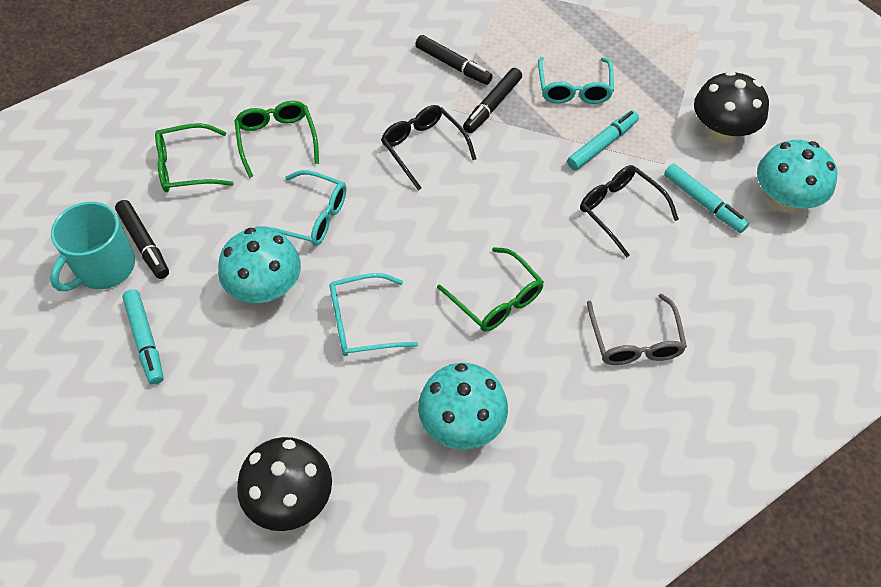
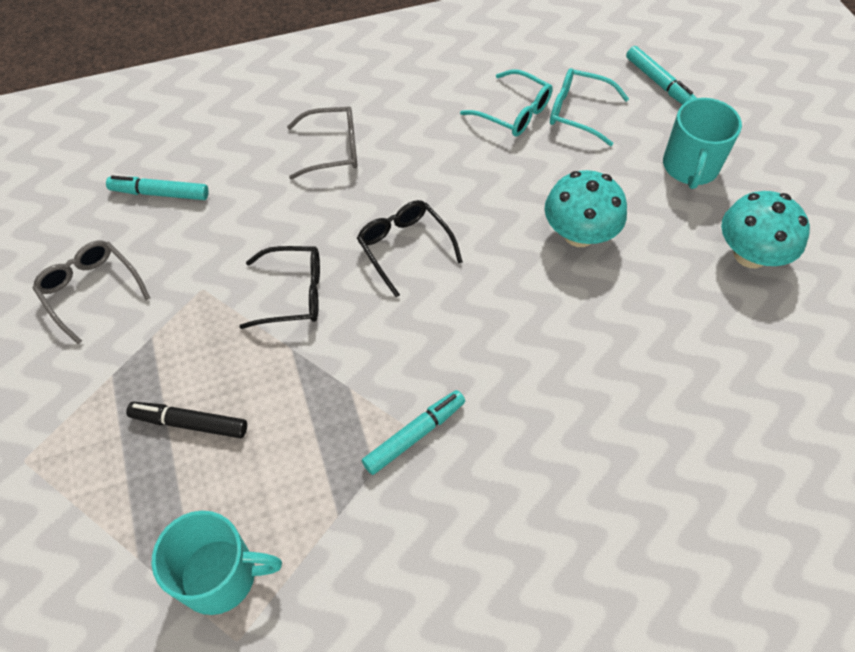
black marker: [115,200,169,279] [415,35,493,85] [463,68,522,133] = 3 -> [126,402,247,438] = 1
black mushroom: [237,437,332,531] [694,71,769,143] = 2 -> none = 0
green glasses: [155,123,234,192] [234,101,319,178] [437,247,544,332] = 3 -> none = 0
grey glasses: [587,294,687,365] = 1 -> [33,240,150,345] [287,106,358,180] = 2
turquoise glasses: [254,170,347,246] [330,273,418,356] [538,57,614,104] = 3 -> [460,69,553,136] [550,68,629,146] = 2
turquoise mug: [50,202,135,291] = 1 -> [151,511,282,615] [663,98,742,189] = 2
turquoise mushroom: [218,228,301,303] [418,363,508,450] [757,140,837,212] = 3 -> [545,170,627,247] [721,191,810,268] = 2

